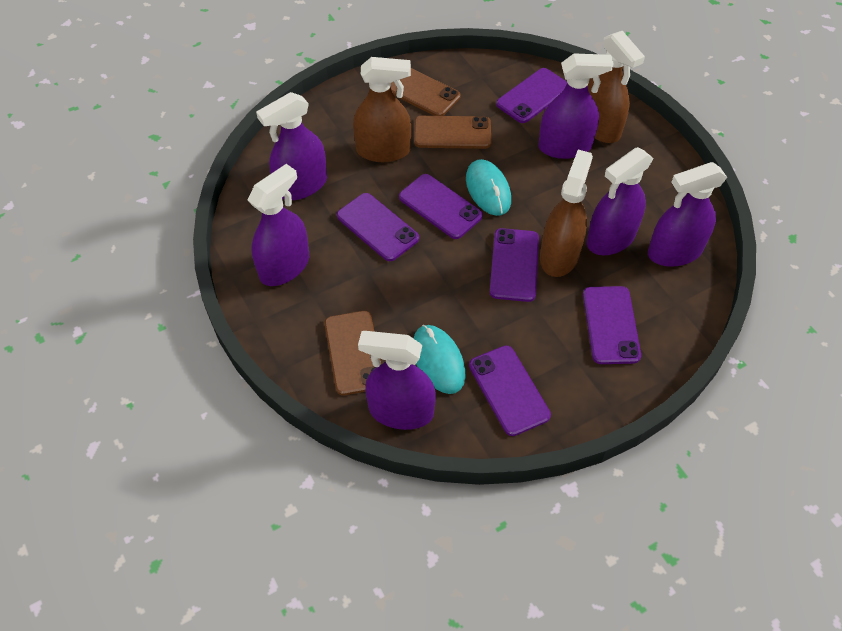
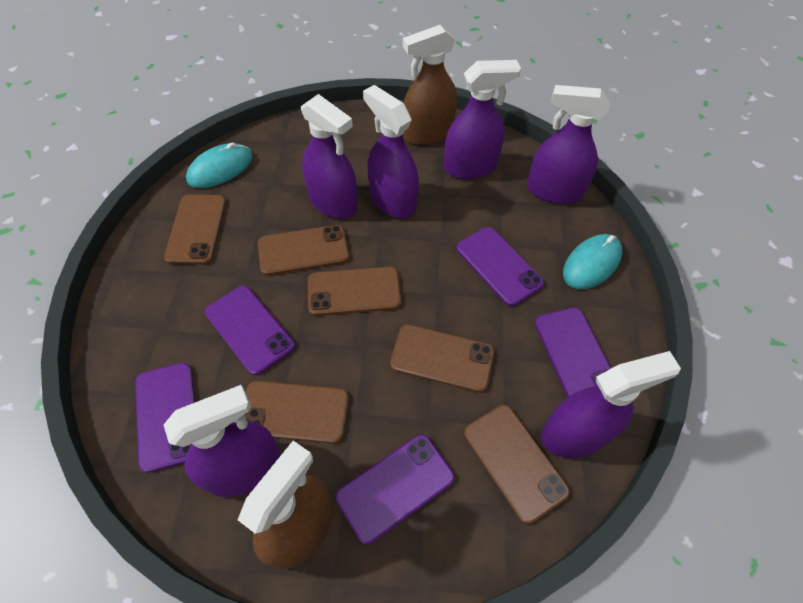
brown phone: [325,311,381,395] [391,68,461,116] [414,116,491,149] = 3 -> [164,194,226,265] [244,381,349,444] [258,225,349,276] [308,267,401,316] [390,324,494,393] [464,405,570,524] = 6
brown spray bottle: [353,57,411,162] [540,150,593,277] [588,31,645,143] = 3 -> [238,441,333,569] [403,25,457,145] = 2
purple phone: [337,193,419,261] [399,174,483,239] [469,346,551,436] [490,228,539,302] [496,68,567,123] [583,286,641,364] = 6 -> [135,363,195,473] [205,286,295,375] [336,435,454,544] [456,227,544,306] [535,308,611,397] = 5

